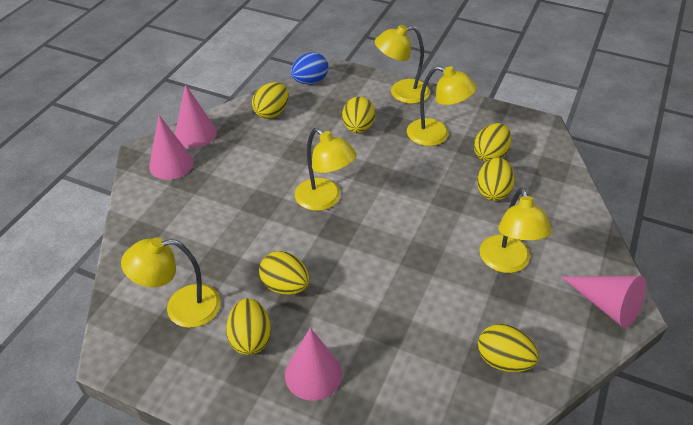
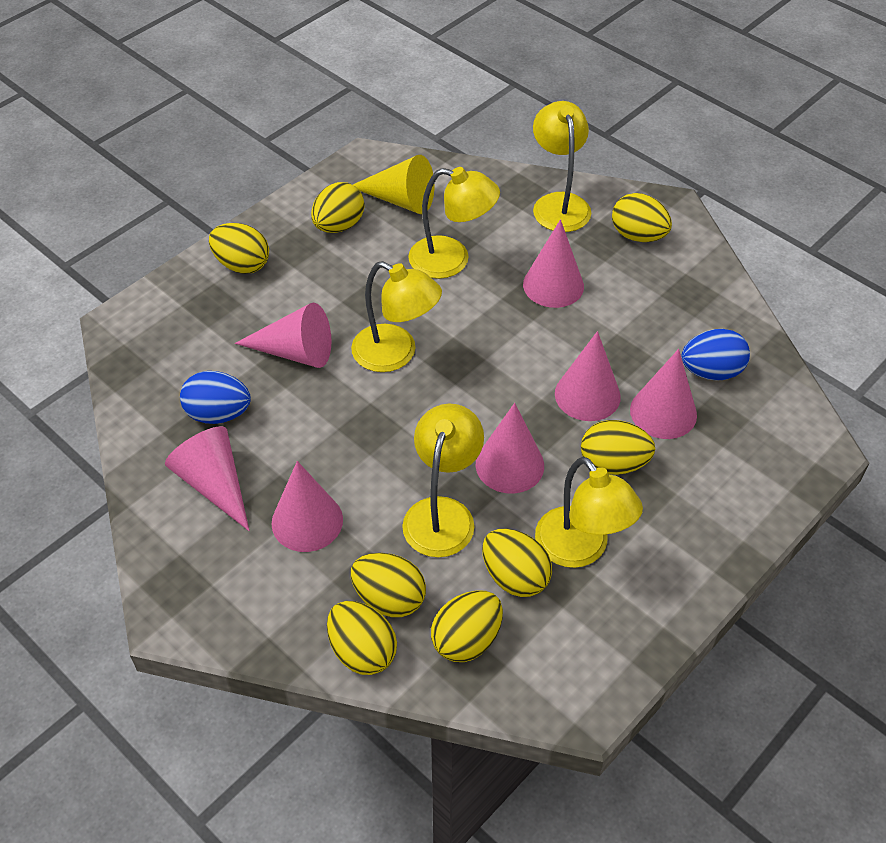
blue egg: [291,53,328,84] = 1 -> [180,371,251,424] [681,329,750,381] = 2
pink cone: [149,115,194,180] [175,84,217,148] [285,328,342,401] [561,276,646,328] = 4 -> [165,426,249,531] [235,303,331,368] [271,461,343,552] [476,403,544,494] [523,219,584,308] [555,331,621,421] [630,349,697,439] = 7
yellow cone: none = 0 -> [353,155,435,214] = 1
yellow egg: [226,298,271,355] [252,82,289,119] [259,251,309,295] [342,96,375,133] [474,123,512,162] [477,157,515,201] [478,324,539,372] = 7 -> [209,223,269,274] [311,182,364,233] [327,601,397,675] [351,553,426,617] [431,590,503,662] [482,529,552,597] [581,420,655,475] [612,193,672,242] = 8

